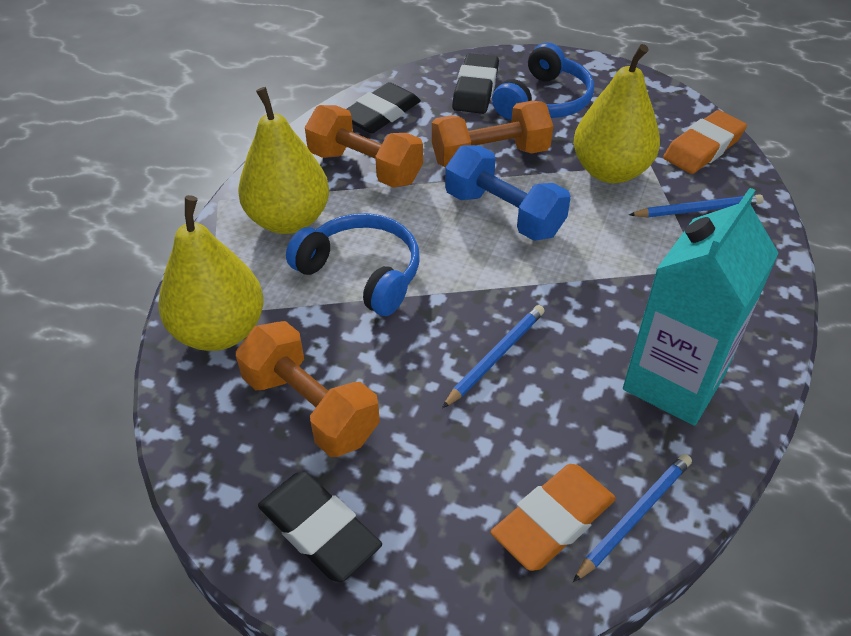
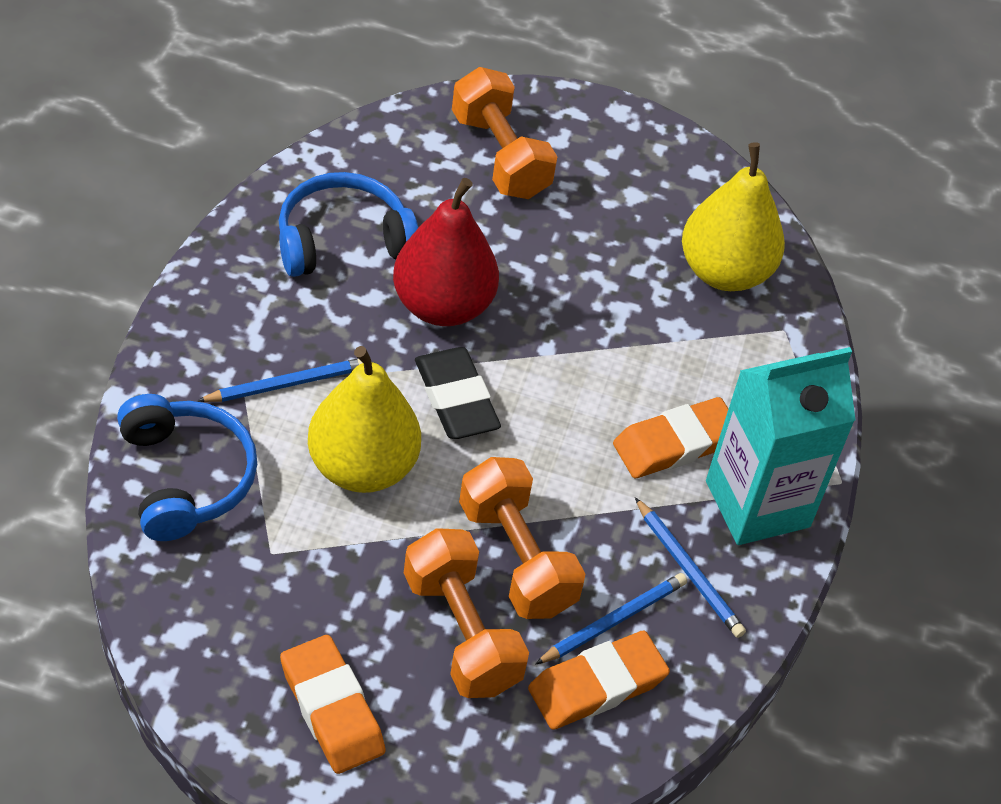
black eraser: [258,472,382,582] [347,82,421,133] [452,53,499,114] = 3 -> [415,347,501,439] = 1
blue dumbbell: [445,145,571,241] = 1 -> none = 0
orange eraser: [491,464,616,571] [663,110,747,174] = 2 -> [280,635,385,774] [528,631,670,730] [613,397,728,478] = 3
red pear: none = 0 -> [393,178,499,326] = 1
yellow pear: [158,195,264,351] [238,87,329,234] [573,44,660,183] = 3 -> [308,346,421,493] [682,142,785,291] = 2

